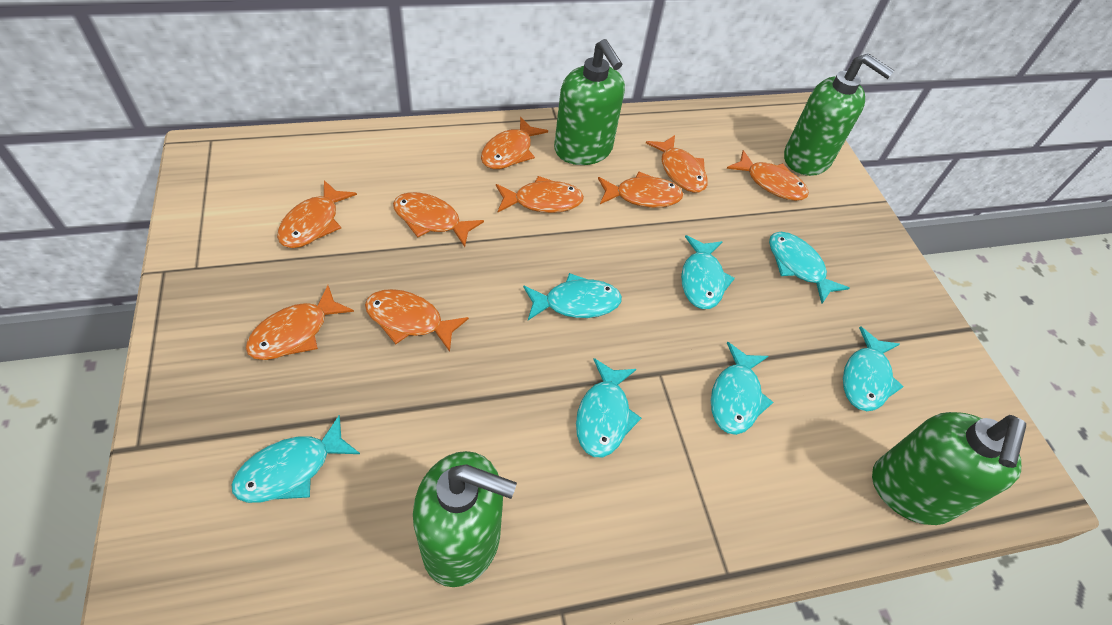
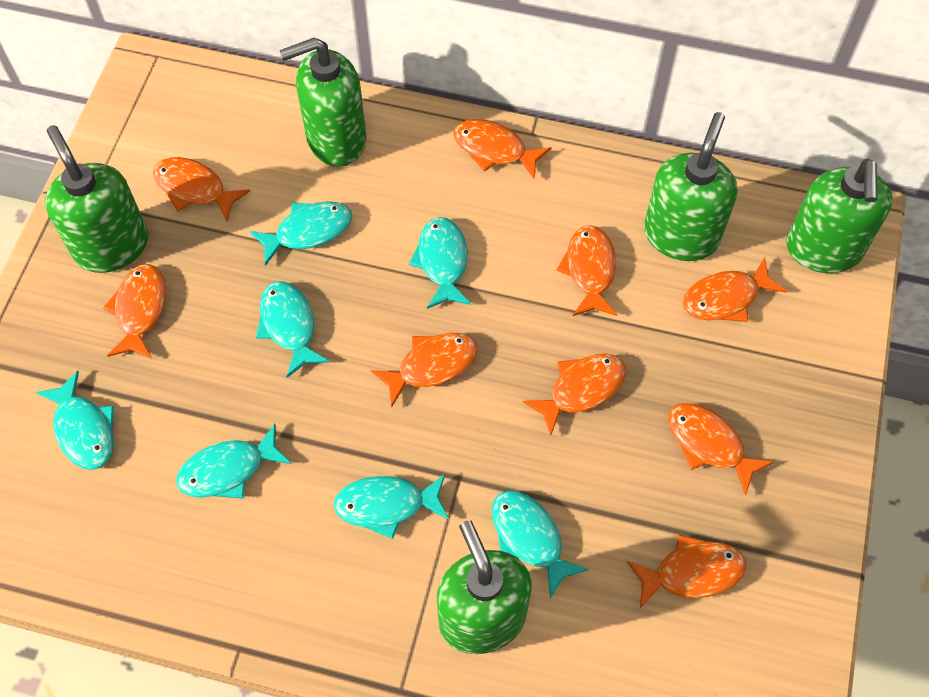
green soap dispenser: [413,451,517,587] [554,39,625,165] [784,53,895,176] [872,412,1026,525] = 4 -> [45,125,148,273] [280,37,366,167] [437,520,532,654] [644,112,738,261] [786,159,893,273] = 5

